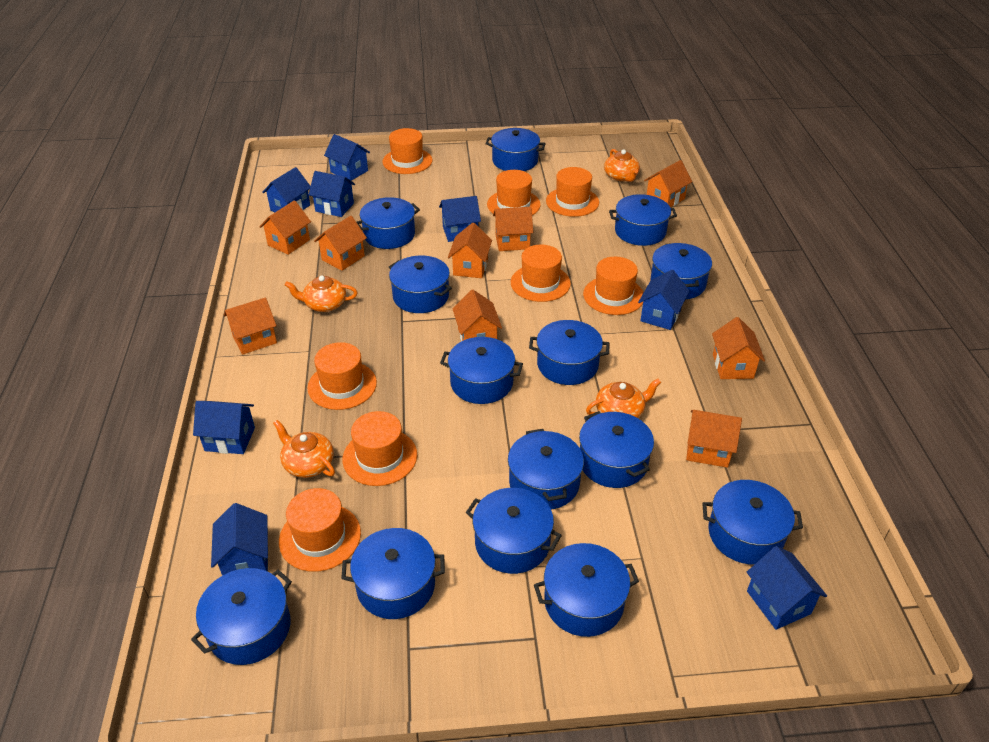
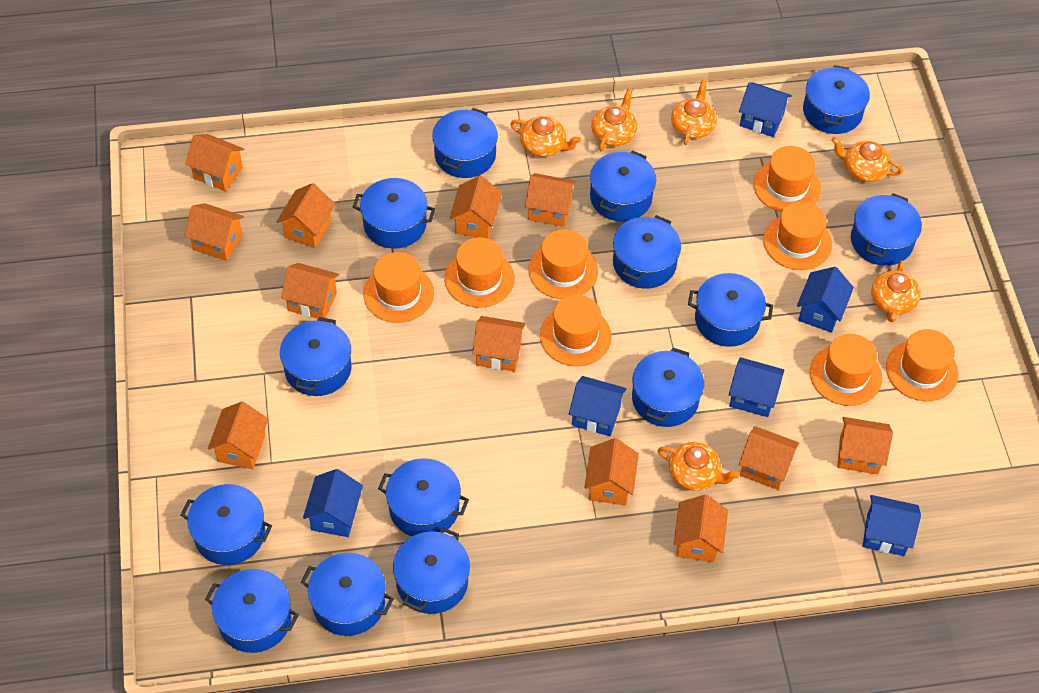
blue house: [193,401,255,454] [211,503,268,576] [262,167,311,212] [309,171,355,217] [324,134,370,181] [439,196,481,242] [638,270,689,330] [747,546,827,630] = 8 -> [303,469,363,537] [569,376,627,436] [729,357,785,417] [739,82,792,137] [797,267,854,332] [863,495,921,556] = 6
orange house: [224,297,277,355] [259,200,311,255] [314,216,367,271] [448,223,492,278] [453,290,502,341] [493,207,534,251] [644,160,692,207] [686,410,742,468] [712,317,765,379] = 9 -> [185,134,244,191] [185,203,244,261] [208,402,268,469] [276,183,335,248] [281,263,339,319] [450,175,502,239] [472,316,526,372] [525,173,576,227] [585,438,639,505] [673,495,728,563] [739,426,799,490] [837,417,893,475] = 12
orange teapot: [273,420,335,478] [285,275,358,312] [586,379,661,418] [604,149,640,182] = 4 -> [510,116,581,157] [591,88,637,152] [658,442,740,491] [671,80,717,145] [832,137,903,182] [871,260,921,322] = 6

